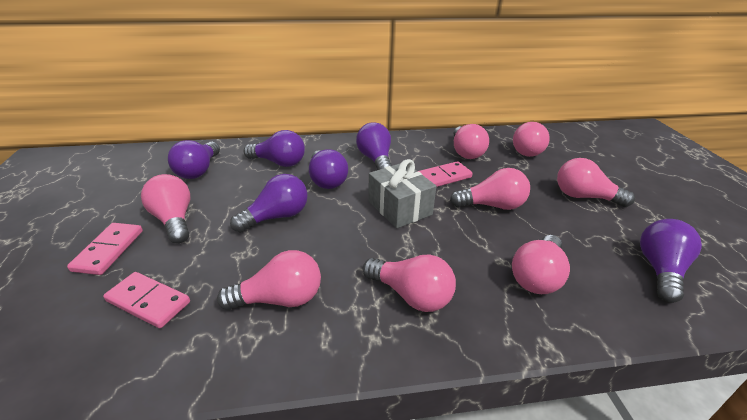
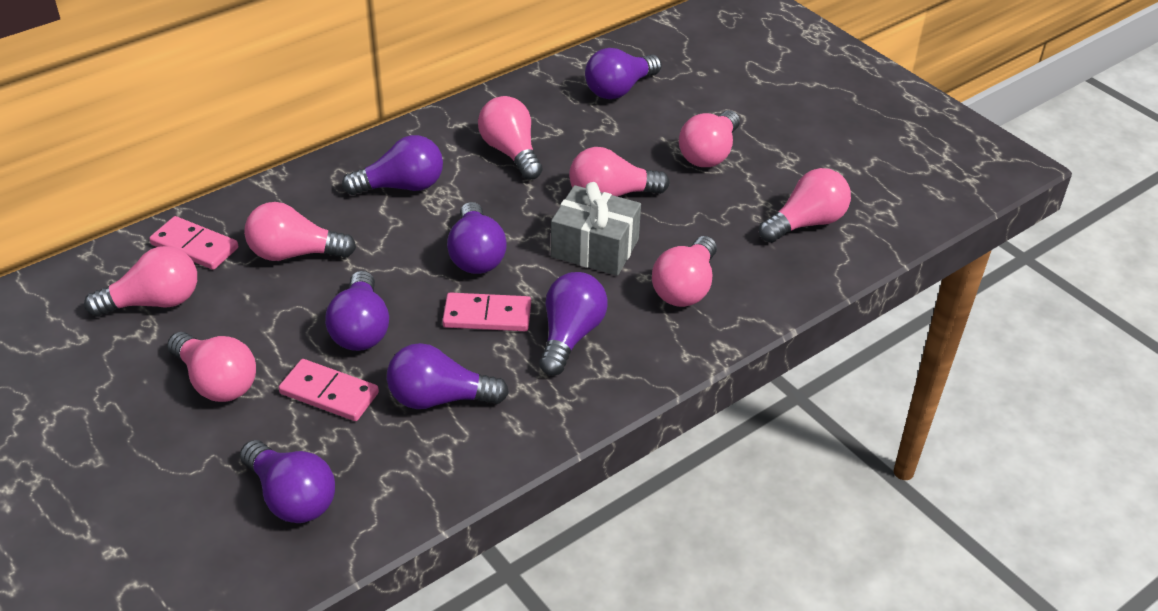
purple light bulb: [168,140,220,179] [230,174,308,233] [244,130,305,167] [309,149,348,189] [356,122,392,170] [640,219,702,303] = 6 -> [240,440,335,523] [325,271,389,351] [342,135,443,195] [387,343,509,409] [447,202,507,274] [539,272,607,376] [585,48,662,99] = 7

